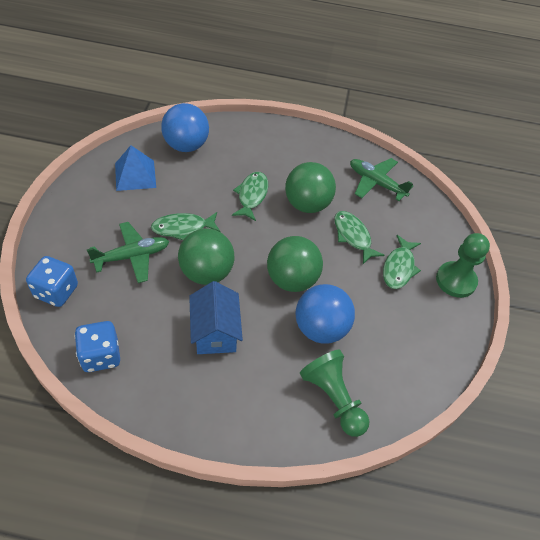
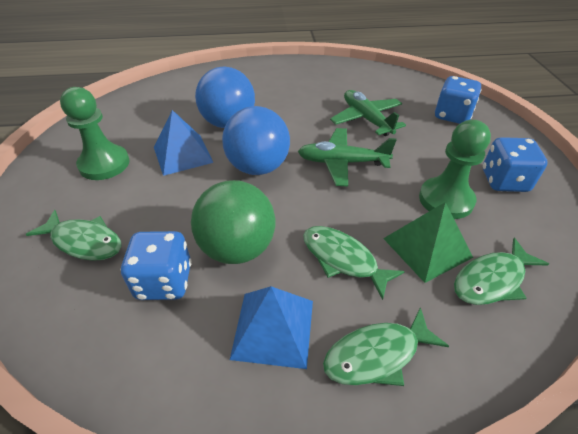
blue dice: [26,256,78,307] [74,321,120,372] = 2 -> [121,231,192,300] [435,76,482,124] [483,137,548,192] = 3
blue house: [189,281,243,354] = 1 -> none = 0
blue pyramid: [115,145,156,191] = 1 -> [154,110,214,176] [230,286,313,369] = 2
green ball: [178,228,234,285] [267,236,323,292] [285,162,336,213] = 3 -> [191,180,275,264] = 1
green pyramid: none = 0 -> [383,202,473,283] = 1

